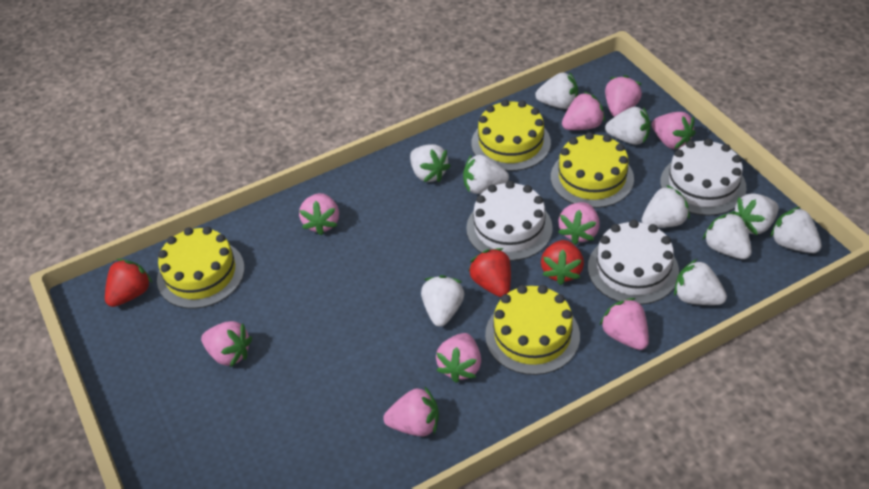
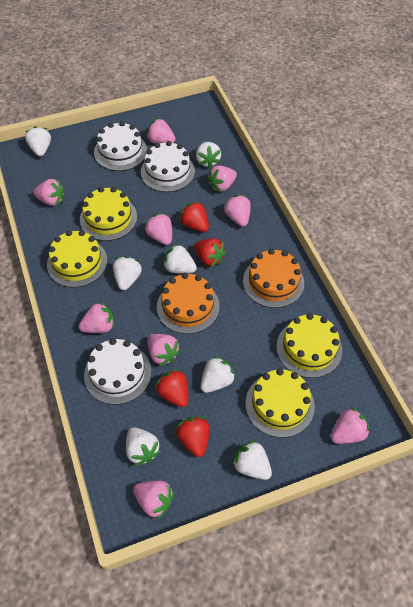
orange cake: none = 0 -> [157,273,220,334] [243,249,304,308] = 2
red strawberry: [105,259,152,307] [468,248,511,297] [541,240,584,285] = 3 -> [155,369,189,407] [176,416,210,457] [179,201,209,232] [194,238,226,267] = 4
white strawberry: [410,144,451,182] [421,275,464,327] [463,154,509,194] [535,72,578,109] [605,107,650,145] [642,185,690,228] [674,259,727,305] [703,212,752,259] [732,193,779,235] [770,206,822,253] = 10 -> [25,126,51,156] [113,256,142,290] [126,427,161,466] [163,244,197,274] [196,142,221,169] [201,356,236,393] [232,440,272,480] = 7

